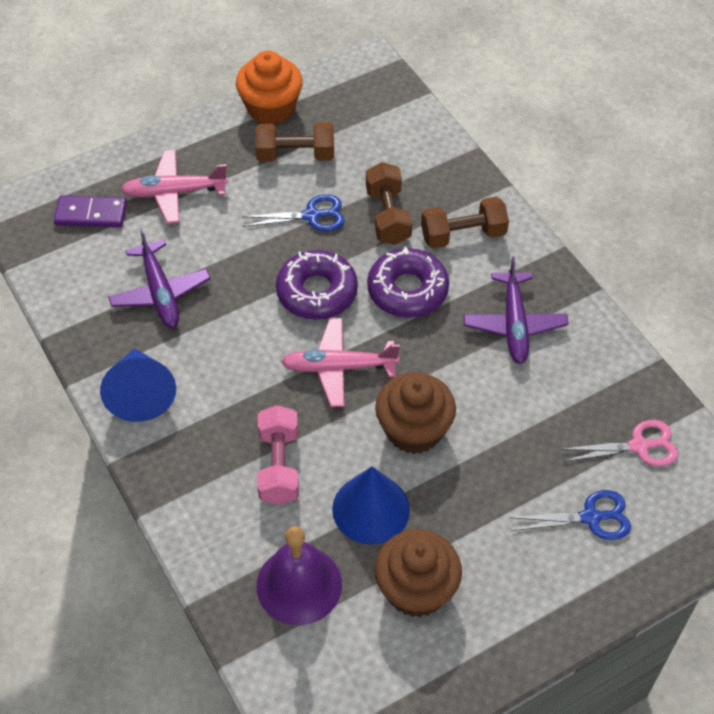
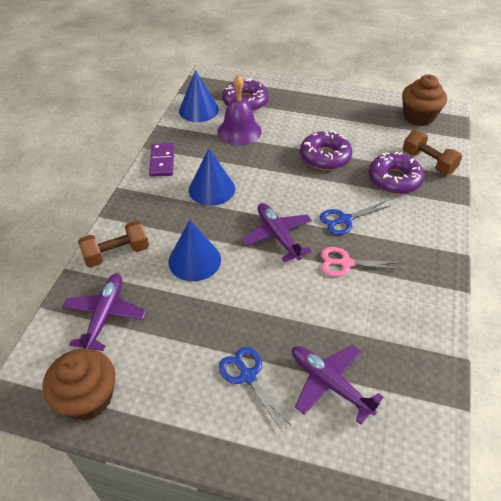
blue cone: [100,348,176,422] [332,466,410,544] = 2 -> [168,220,221,281] [179,70,219,122] [189,149,235,206] = 3
brown dumbbell: [255,123,334,162] [366,162,412,245] [421,197,509,249] = 3 -> [78,220,149,267] [403,130,462,175] = 2
orange cupcake: [236,51,303,124] = 1 -> none = 0
pink dumbbell: [257,405,299,505] = 1 -> none = 0
pink plane: [120,150,228,224] [281,318,400,407] = 2 -> none = 0
purple donut: [276,250,358,320] [367,247,449,318] = 2 -> [222,78,269,111] [300,130,352,170] [369,152,424,194] = 3
purple plane: [108,228,211,328] [463,256,568,364] = 2 -> [62,274,146,351] [242,203,312,262] [292,345,384,425] = 3

